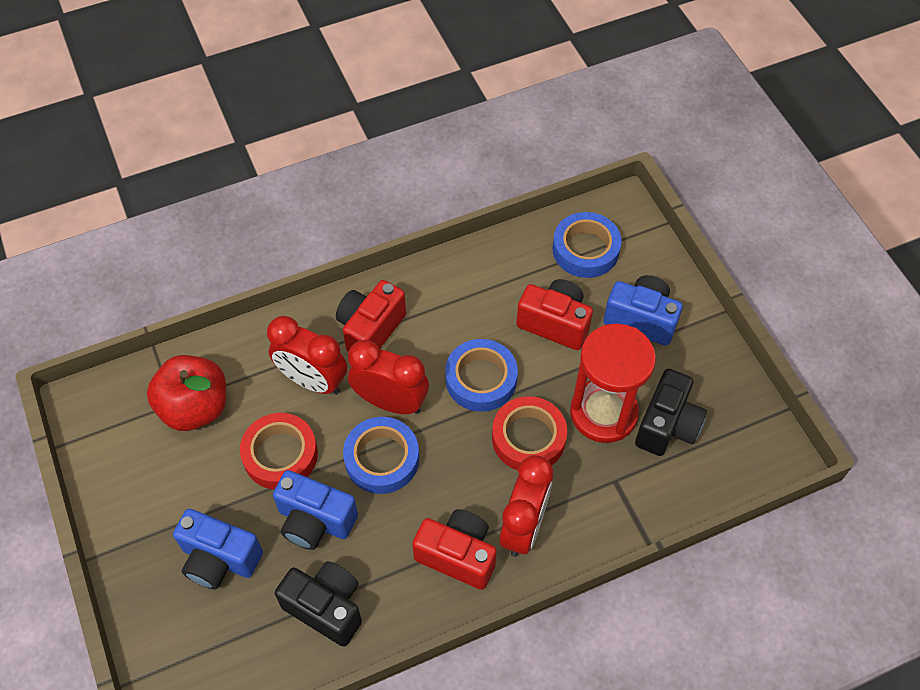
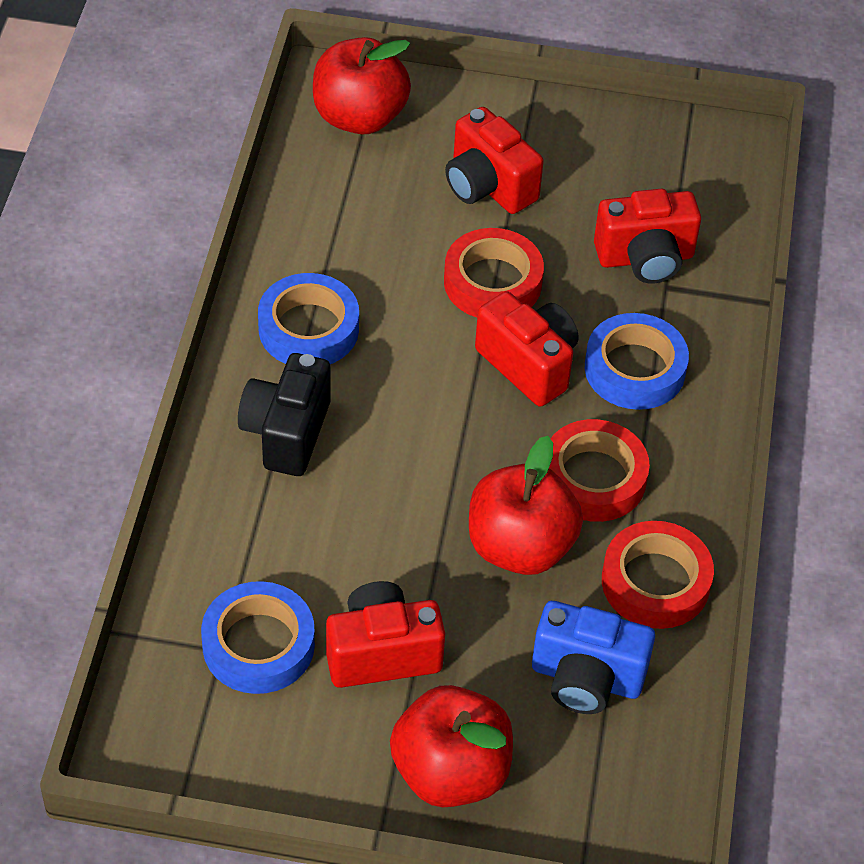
black camera: [275,561,362,646] [635,369,707,456] = 2 -> [238,353,331,476] = 1
blue camera: [173,509,263,590] [273,470,358,550] [604,275,683,346] = 3 -> [532,601,655,714] = 1
red apple: [147,355,226,431] = 1 -> [313,37,411,134] [390,685,513,807] [469,436,583,575] = 3
red camera: [336,280,406,352] [412,509,497,590] [516,279,593,350] = 3 -> [326,581,445,688] [445,107,544,214] [475,291,579,407] [594,189,701,284] = 4
red clock: [267,316,347,395] [348,340,429,414] [499,455,553,557] = 3 -> none = 0
red hourglass: [570,324,656,443] = 1 -> none = 0
red tape: [240,413,318,490] [492,396,567,470] = 2 -> [444,228,544,317] [549,419,650,522] [602,521,714,629] = 3

